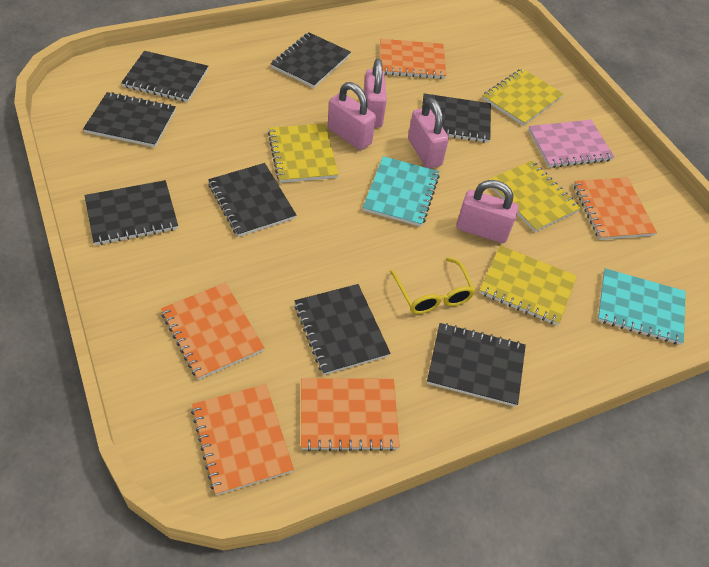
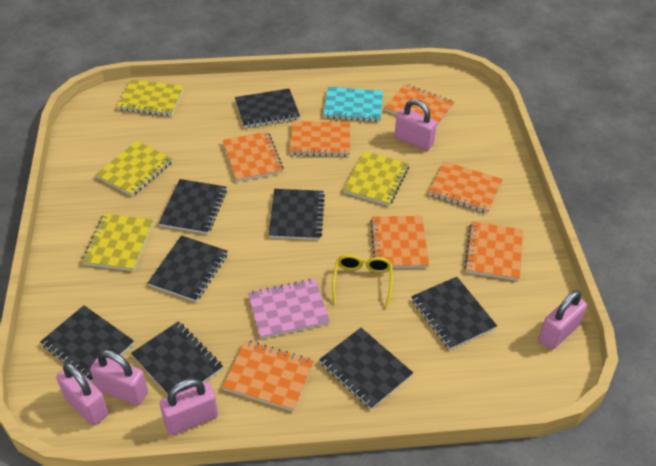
orange notebook: [161,283,265,380] [191,384,294,495] [301,378,400,451] [380,39,447,79] [574,177,657,240] = 5 -> [222,340,314,411] [223,131,284,182] [290,121,350,157] [370,216,429,268] [385,84,455,128] [429,161,503,213] [464,221,523,281] = 7
pink padlock: [328,82,376,150] [363,58,387,128] [408,98,449,168] [457,180,518,243] = 4 -> [56,363,109,426] [90,350,148,406] [160,379,218,435] [395,99,437,151] [538,290,587,350] = 5
turquoise notebook: [363,156,440,227] [597,268,686,345] = 2 -> [323,87,383,122] = 1

